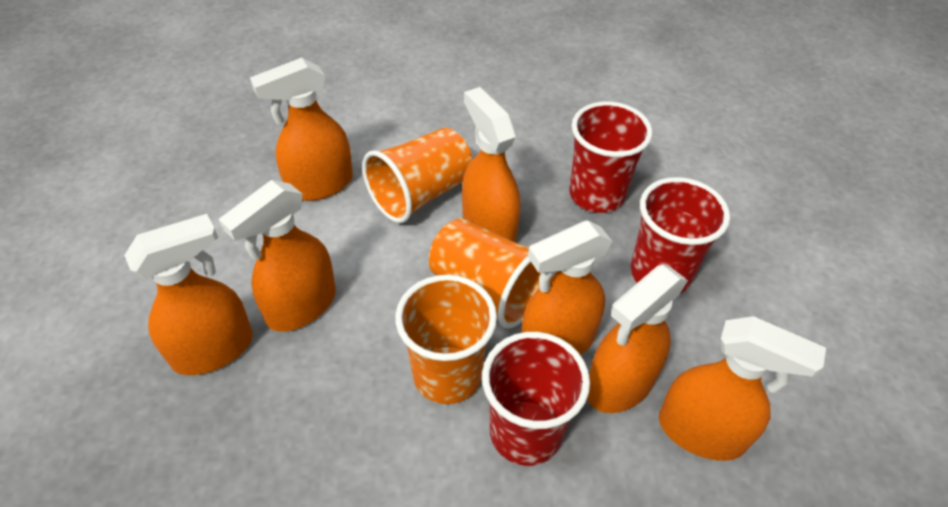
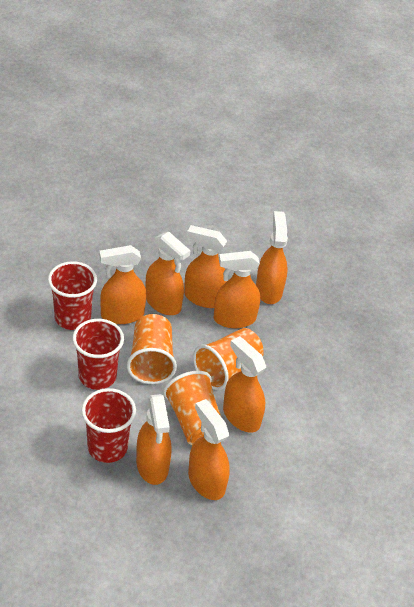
orange spray bottle: [124,214,253,375] [219,180,336,332] [250,58,353,201] [462,87,520,242] [521,220,613,355] [587,265,688,413] [659,316,826,461] = 7 -> [99,245,146,324] [136,394,171,485] [145,232,191,315] [184,225,227,308] [188,399,230,500] [214,251,260,328] [223,336,266,433] [256,211,288,304] = 8

